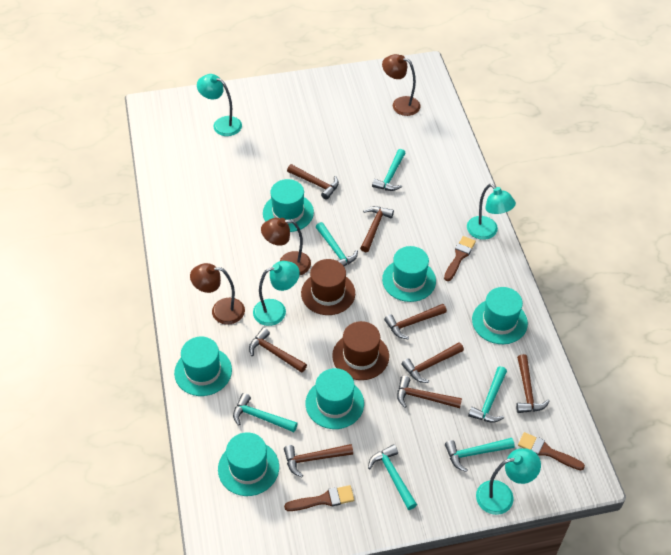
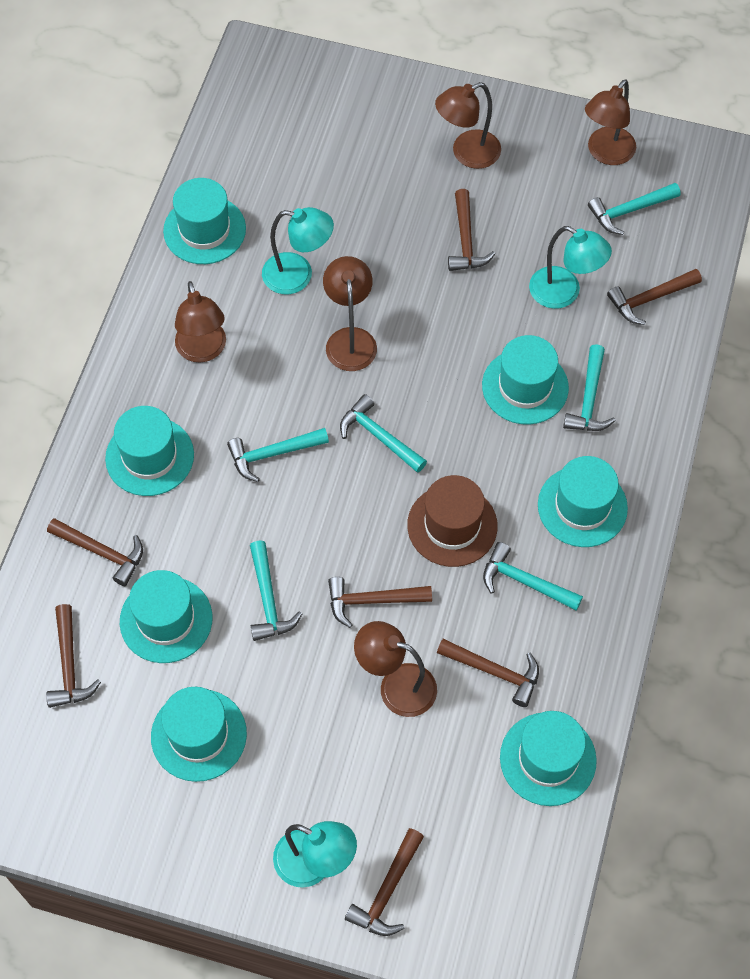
brown brush: [284,485,354,511] [444,236,476,281] [518,432,585,470] = 3 -> none = 0
brown hammer: [249,328,307,373] [284,444,353,477] [287,164,339,200] [360,206,394,252] [384,304,447,339] [397,376,462,408] [402,342,464,383] [516,354,550,413] = 8 -> [46,604,101,708] [47,518,143,586] [328,577,432,628] [345,828,424,936] [437,639,539,707] [448,189,495,271] [607,269,702,325] = 7
brown hat: [301,259,355,315] [332,321,389,380] = 2 -> [407,475,498,567] = 1
brown lamp: [190,263,245,325] [261,218,311,276] [382,54,421,116] = 3 -> [175,281,226,363] [323,256,377,371] [354,621,437,717] [435,82,501,169] [585,79,636,165] = 5
turquoise hat: [174,337,232,396] [218,432,279,496] [263,179,314,232] [306,368,364,429] [382,246,436,302] [472,287,528,344] = 6 -> [105,406,194,496] [120,570,213,663] [151,687,247,782] [163,178,246,264] [482,335,569,425] [500,711,597,806] [538,456,628,547] = 7
turquoise lamp: [197,74,242,136] [253,261,300,326] [467,184,516,240] [476,448,541,515] = 4 -> [262,207,334,294] [273,821,357,887] [529,226,612,309] = 3

